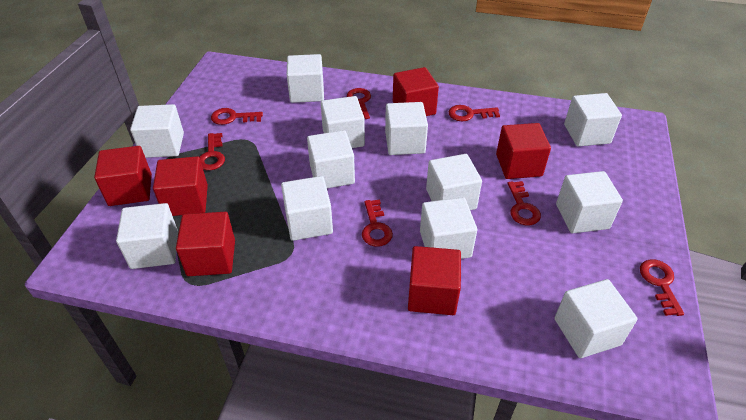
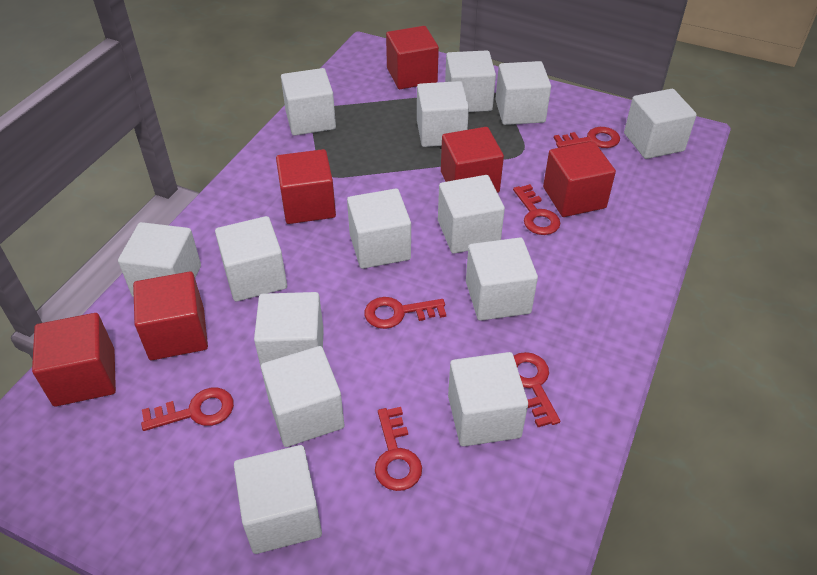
red key: [199,133,225,170] [211,108,263,125] [347,88,371,119] [362,199,393,247] [449,105,500,121] [507,181,541,225] [640,259,684,316] = 7 -> [141,388,234,431] [364,297,446,329] [375,407,422,491] [513,184,561,235] [514,352,560,427] [554,127,620,148] = 6
white cube: [116,203,178,269] [130,104,184,158] [281,176,333,241] [287,54,324,103] [307,130,355,188] [321,96,365,148] [385,102,428,155] [420,197,477,259] [426,154,482,210] [554,279,638,358] [556,171,623,233] [564,93,622,147] = 12 -> [118,222,201,297] [215,216,287,301] [234,445,322,554] [254,292,324,367] [261,346,344,447] [281,68,336,136] [347,189,411,269] [417,81,469,147] [438,175,505,254] [445,51,496,112] [448,352,528,447] [466,238,538,321] [495,61,551,125] [624,89,697,159] = 14

